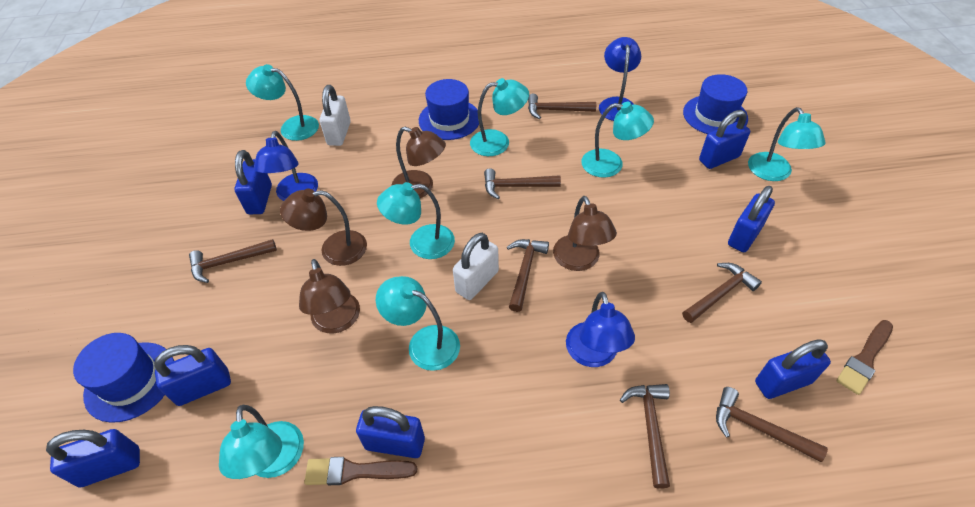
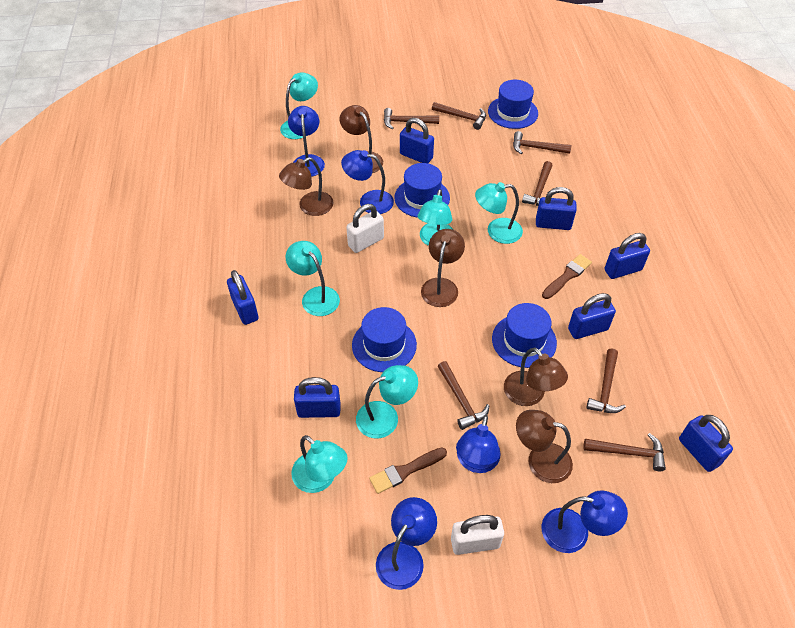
blue hat: [73,333,174,423] [419,79,479,140] [683,74,748,134] = 3 -> [352,307,417,372] [394,163,450,218] [488,80,538,129] [492,303,557,368] = 4
blue lamp: [254,131,318,201] [566,292,635,367] [599,37,641,121] = 3 -> [288,106,325,177] [341,150,394,214] [376,497,437,590] [456,415,501,473] [541,490,628,553] = 5
brown lamp: [280,189,367,266] [299,259,360,334] [391,127,446,198] [553,196,617,271] = 4 -> [279,157,333,216] [340,105,383,173] [421,229,465,307] [504,347,568,406] [516,410,573,483] = 5
turquoise lamp: [219,405,304,479] [246,64,319,141] [376,276,460,371] [377,182,455,259] [470,78,529,156] [582,102,654,178] [748,107,826,181] = 7 -> [280,72,318,139] [286,241,340,316] [291,435,348,493] [356,365,418,438] [418,189,453,246] [475,182,523,244] = 6

